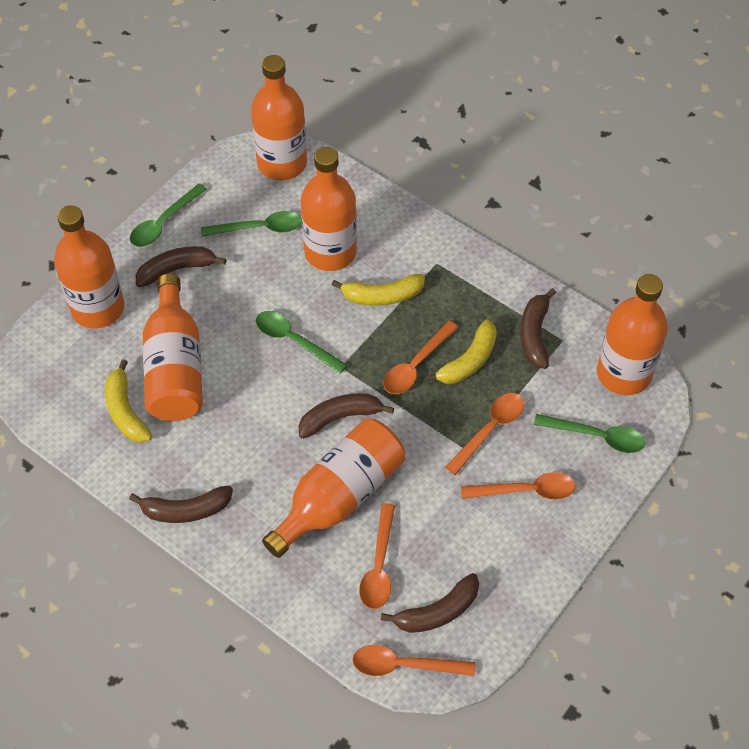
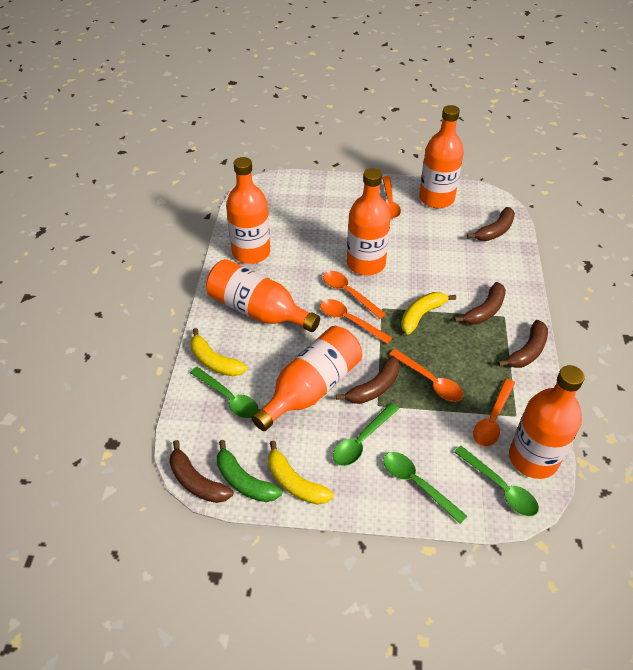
green banana: none = 0 -> [217,440,282,502] = 1

